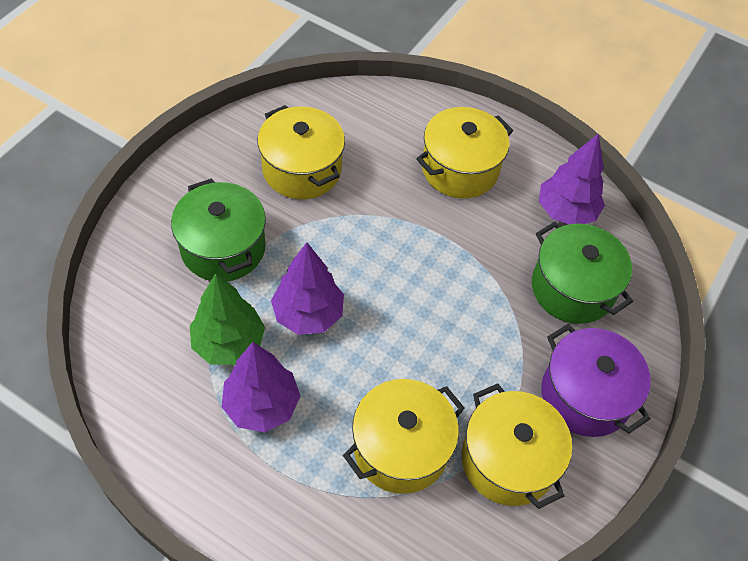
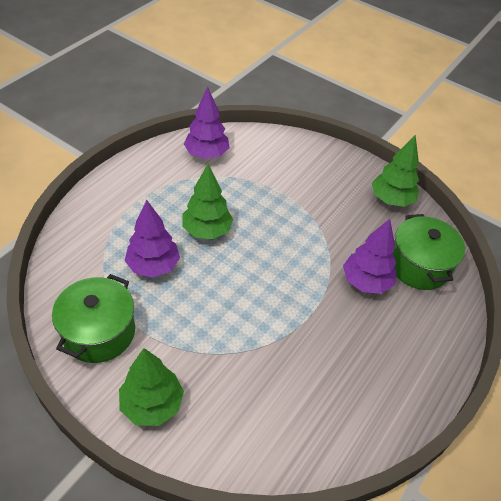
green tree: [190,273,265,365] = 1 -> [119,348,184,426] [182,164,233,239] [372,135,419,207] = 3
purple pot: [541,324,651,437] = 1 -> none = 0
yellow pot: [257,105,345,199] [343,379,464,494] [416,107,513,199] [462,383,572,509] = 4 -> none = 0

